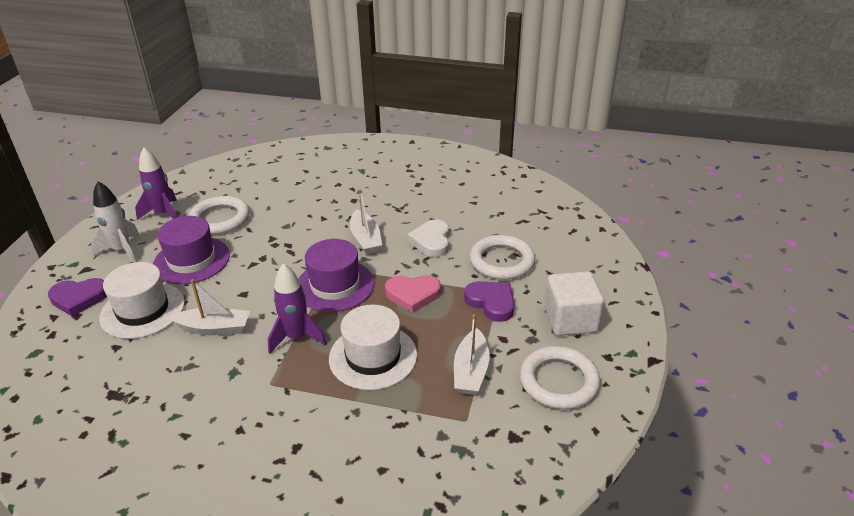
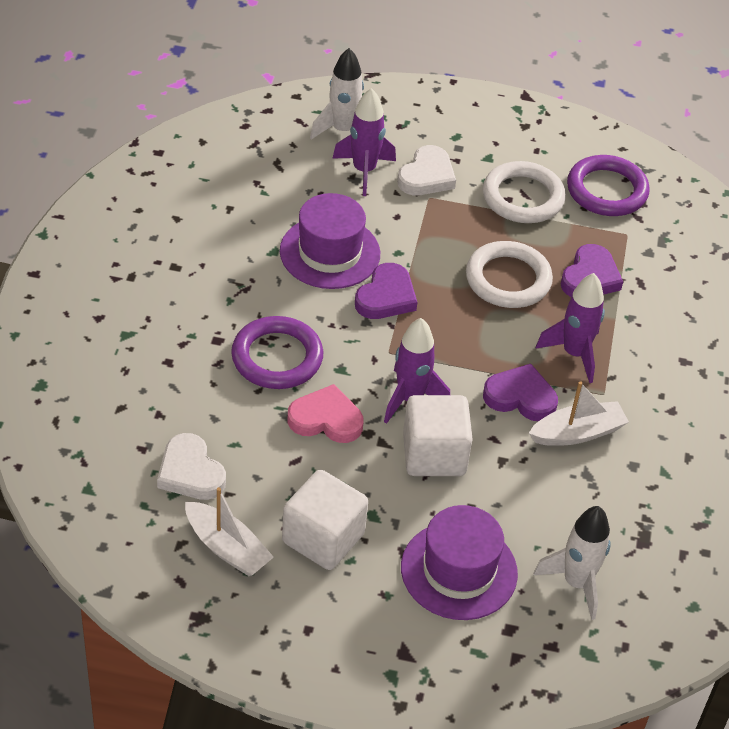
purple heart: [48,278,107,317] [464,281,515,322] = 2 -> [355,263,417,319] [483,364,558,421] [561,244,623,297] = 3
purple ring: none = 0 -> [231,316,323,389] [567,155,650,216] = 2
purple rocket: [135,148,177,220] [268,263,327,354] = 2 -> [332,88,396,196] [384,318,450,424] [536,273,605,383] = 3
white boat: [169,279,250,335] [350,189,382,255] [454,314,489,395] = 3 -> [185,487,274,576] [529,381,629,446] = 2
white cube: [544,271,604,336] = 1 -> [282,470,368,570] [403,395,473,476] = 2
white hat: [99,262,185,339] [329,304,417,390] = 2 -> none = 0
white heart: [407,219,449,257] = 1 -> [157,433,226,500] [397,145,456,195] = 2
white ring: [189,196,250,235] [470,235,535,280] [519,346,600,409] = 3 -> [466,241,553,308] [483,161,566,223] = 2
white rocket: [91,181,139,262] = 1 -> [310,48,364,139] [533,506,611,620] = 2

